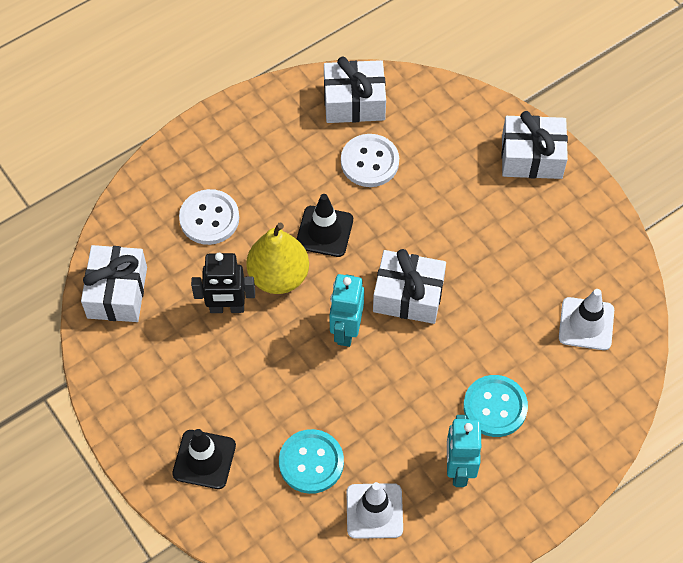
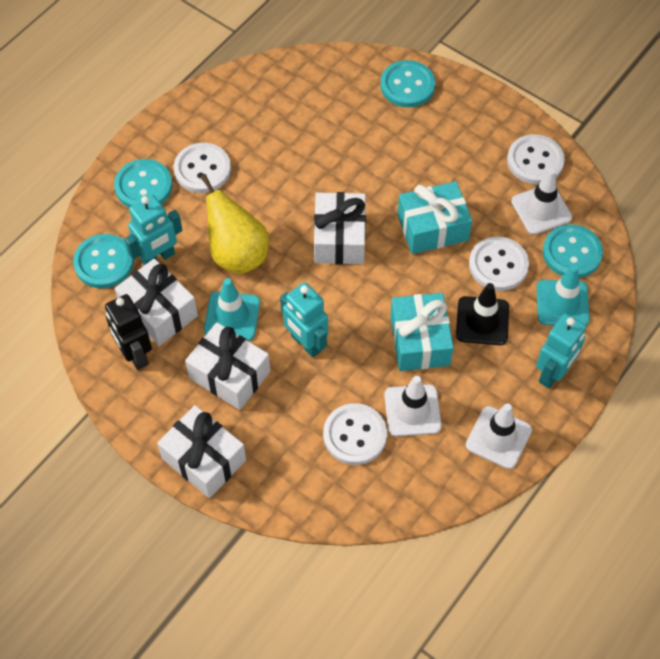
black traffic cone: [172,429,236,489] [297,194,353,257] = 2 -> [456,283,509,345] = 1
turquoise button: [279,429,344,494] [463,375,528,437] = 2 -> [73,234,134,288] [114,159,172,208] [380,60,435,107] [543,224,603,278] = 4
turquoise gift: none = 0 -> [390,293,454,371] [398,181,472,254] = 2
turquoise robot: [329,274,364,347] [447,415,481,487] = 2 -> [125,195,182,265] [280,282,328,358] [536,313,586,389] = 3
turquoise traffic cone: none = 0 -> [204,278,260,341] [537,265,590,326] = 2
white button: [179,189,239,245] [341,134,399,187] = 2 -> [174,143,231,193] [323,403,387,465] [469,236,529,291] [507,134,565,184] = 4
white traffic cone: [346,482,403,539] [559,289,614,350] = 2 -> [384,376,441,437] [466,404,532,469] [511,168,572,235] = 3

